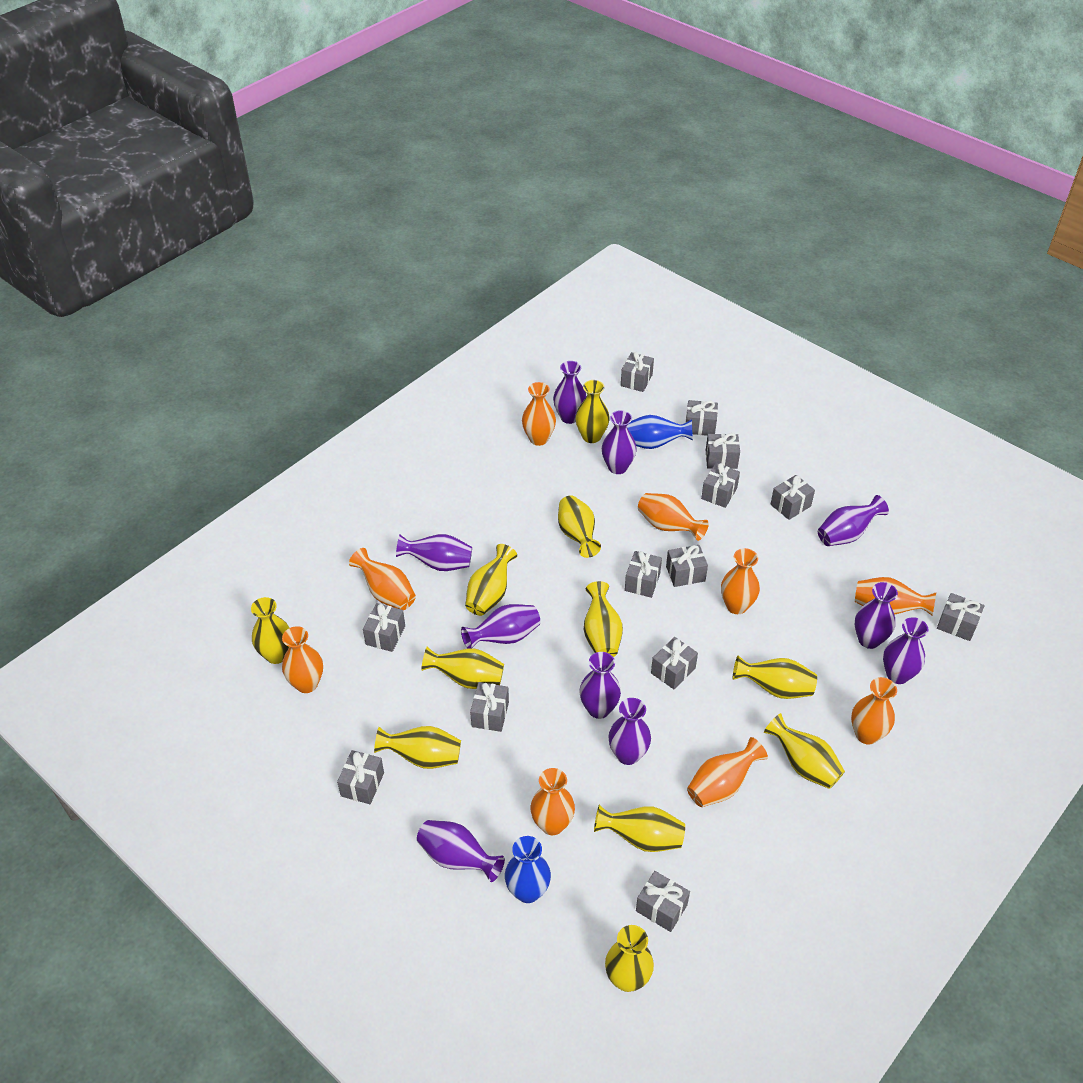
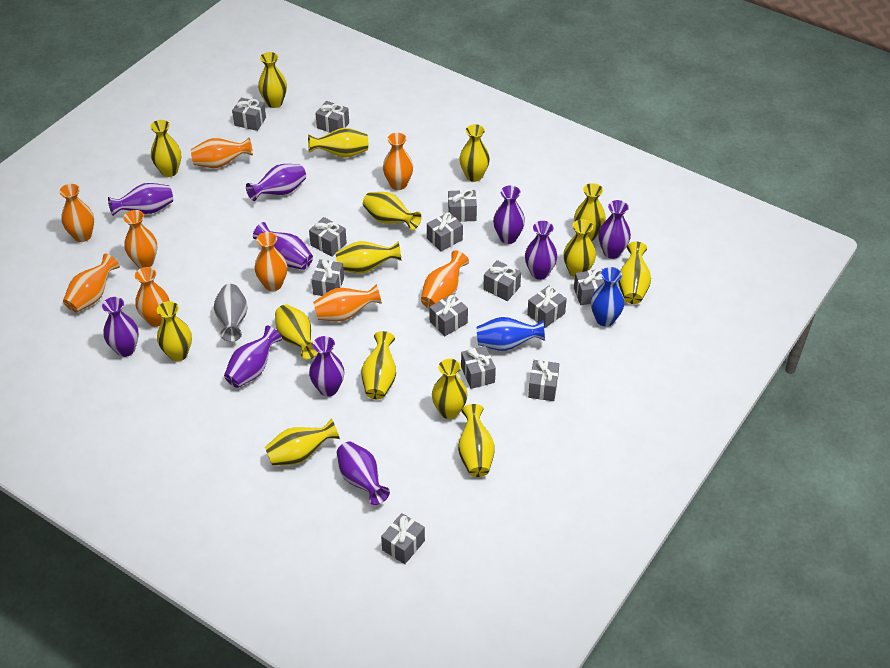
grey vase: none = 0 -> [214,284,248,342] = 1
yellow vase: [251,597,290,664] [374,726,461,769] [421,647,504,689] [465,544,517,616] [558,496,601,558] [575,380,610,443] [584,581,623,657] [594,805,685,852] [605,925,654,992] [733,655,817,699] [764,713,845,789] = 11 -> [150,120,181,177] [157,301,192,361] [258,52,287,108] [265,419,340,466] [275,304,318,359] [308,128,368,158] [336,241,402,273] [361,331,396,399] [363,192,421,230] [432,359,467,419] [458,404,495,477] [459,124,490,182] [563,219,596,278] [574,183,606,241] [618,242,651,304] = 15

